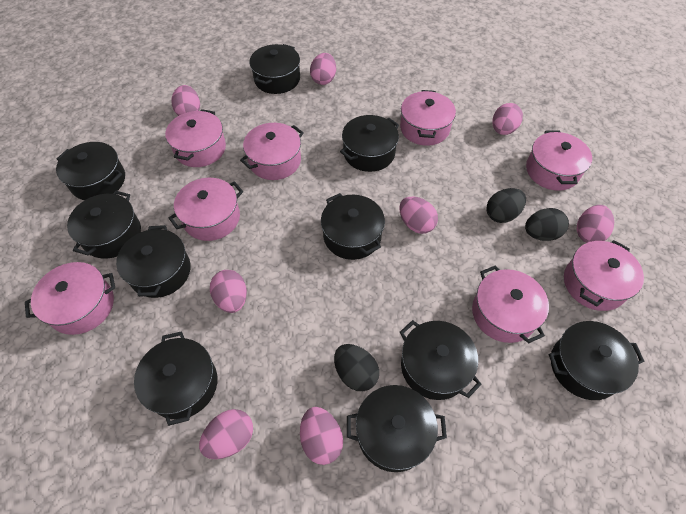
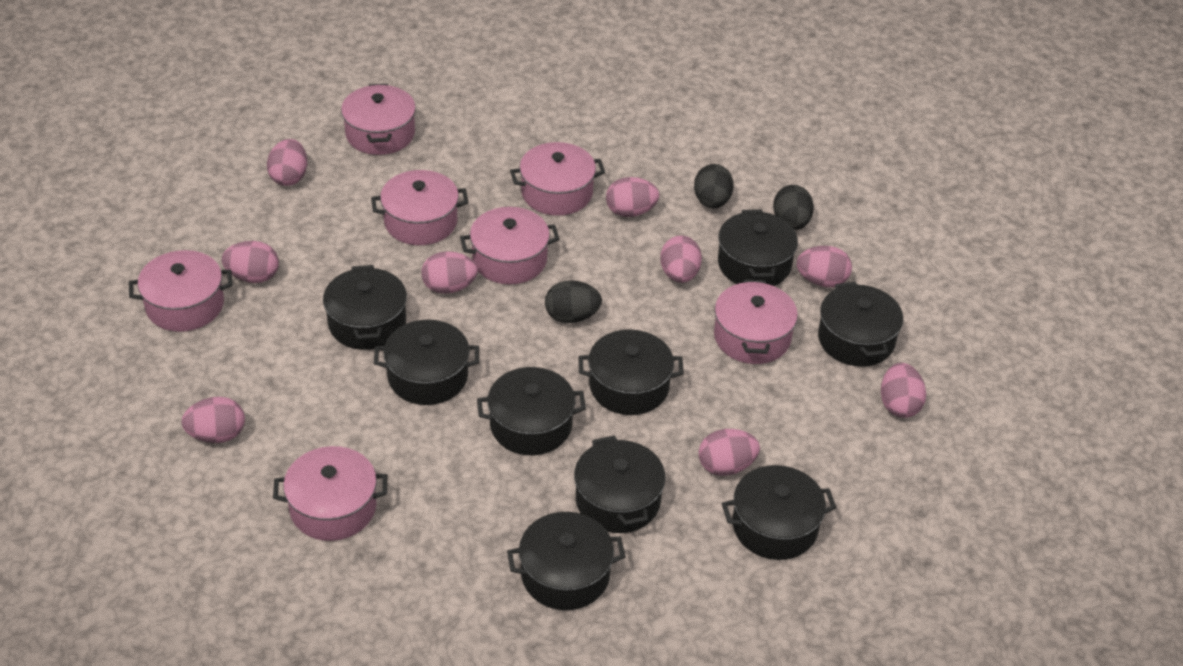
black pot: [56,142,125,201] [67,191,141,259] [116,225,191,298] [134,331,217,426] [250,44,300,94] [321,193,385,260] [340,115,399,172] [347,385,447,472] [400,320,482,400] [549,321,644,400] = 10 -> [323,265,407,350] [374,320,479,405] [477,367,586,455] [507,512,626,610] [574,435,666,533] [579,329,684,415] [718,210,798,286] [722,465,836,560] [818,282,903,367] = 9
pink egg: [172,85,200,116] [199,409,253,459] [210,270,247,313] [300,407,343,465] [310,53,336,85] [399,196,438,234] [492,103,523,135] [577,205,614,243] = 8 -> [181,397,245,443] [222,241,279,283] [267,139,307,186] [422,251,478,294] [606,177,659,217] [660,235,702,283] [699,429,760,476] [797,246,852,287] [881,363,926,418] = 9
pink pot: [25,262,115,335] [165,109,226,167] [169,178,243,241] [240,123,304,180] [400,90,456,146] [472,265,549,343] [526,130,592,191] [564,240,644,311] = 8 -> [129,250,233,332] [273,446,387,541] [341,84,416,155] [371,170,468,245] [460,207,559,285] [510,142,605,216] [714,279,798,364] = 7

